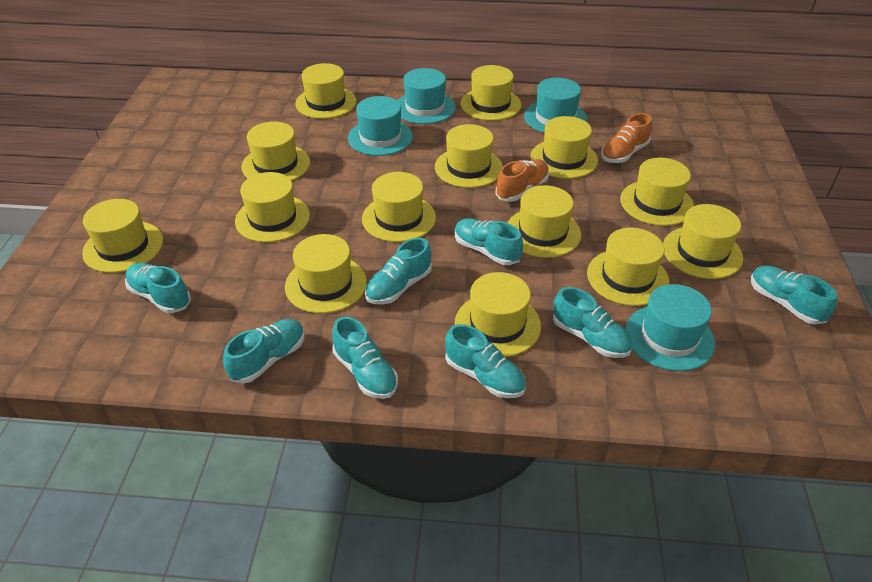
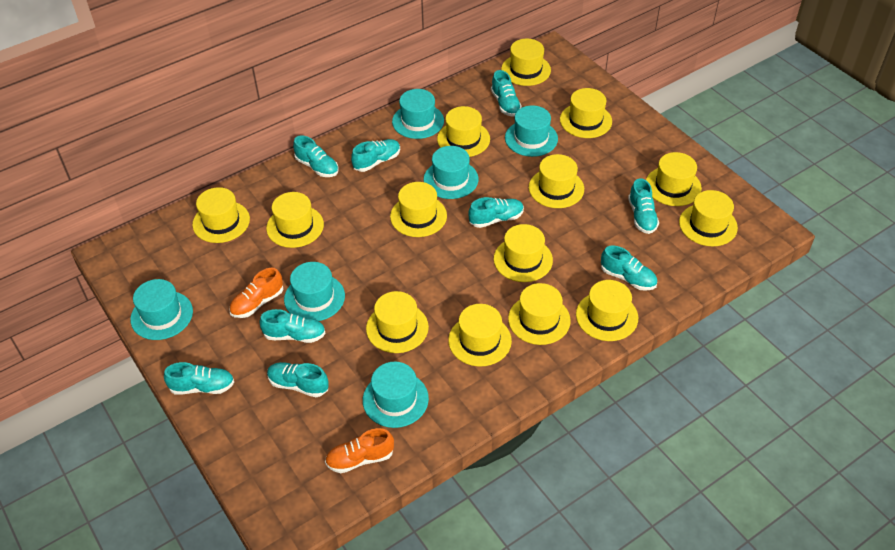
turquoise hat: [348,96,413,156] [397,68,456,124] [524,78,587,133] [625,284,715,371] = 4 -> [130,279,193,340] [284,262,345,321] [363,362,429,428] [392,89,444,139] [423,146,479,199] [505,105,558,157] = 6
turquoise shoe: [125,263,191,313] [223,319,305,383] [332,317,398,399] [365,238,432,304] [445,324,526,398] [455,218,523,265] [553,287,632,358] [751,265,837,325] = 8 -> [164,362,234,395] [260,309,326,343] [267,362,329,397] [293,136,339,177] [351,139,400,172] [468,197,524,228] [491,70,522,117] [601,246,657,291] [628,178,659,234] = 9

